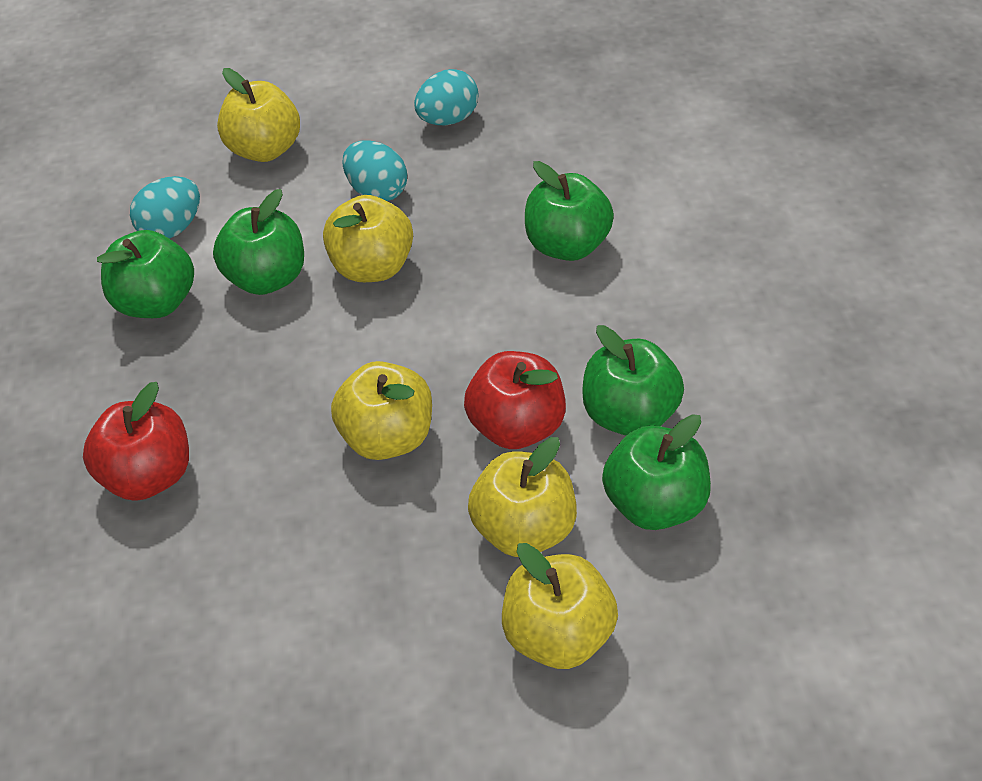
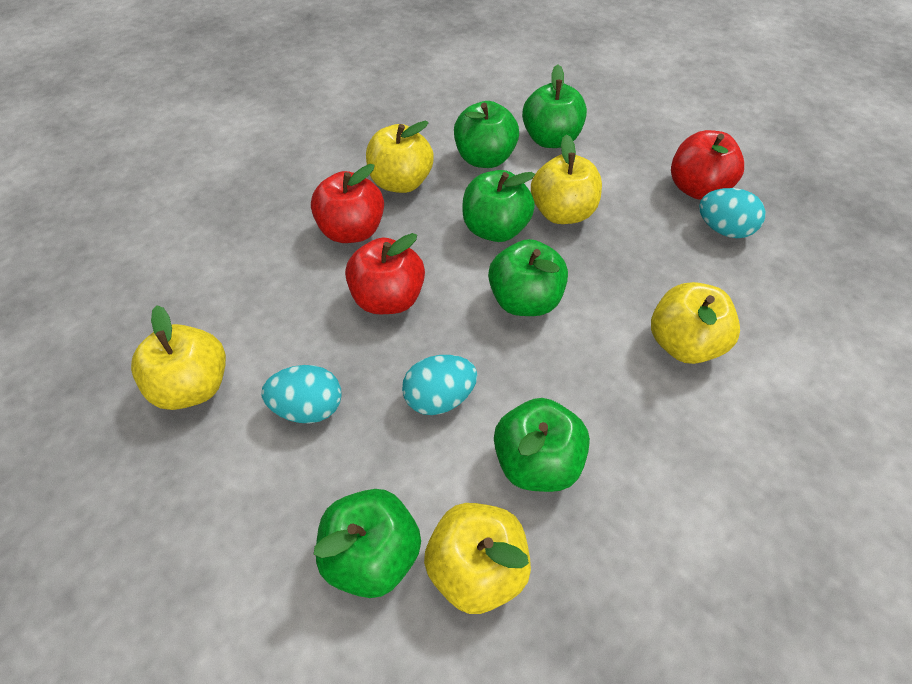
green apple: [97,230,194,318] [213,189,304,295] [525,161,614,261] [582,325,684,436] [602,414,711,530] = 5 -> [314,489,421,598] [454,101,519,168] [462,170,535,242] [488,239,568,316] [494,398,590,492] [522,65,587,148] = 6
red apple: [83,382,189,501] [464,351,566,449] = 2 -> [311,164,384,243] [345,233,425,314] [671,130,744,200] = 3

